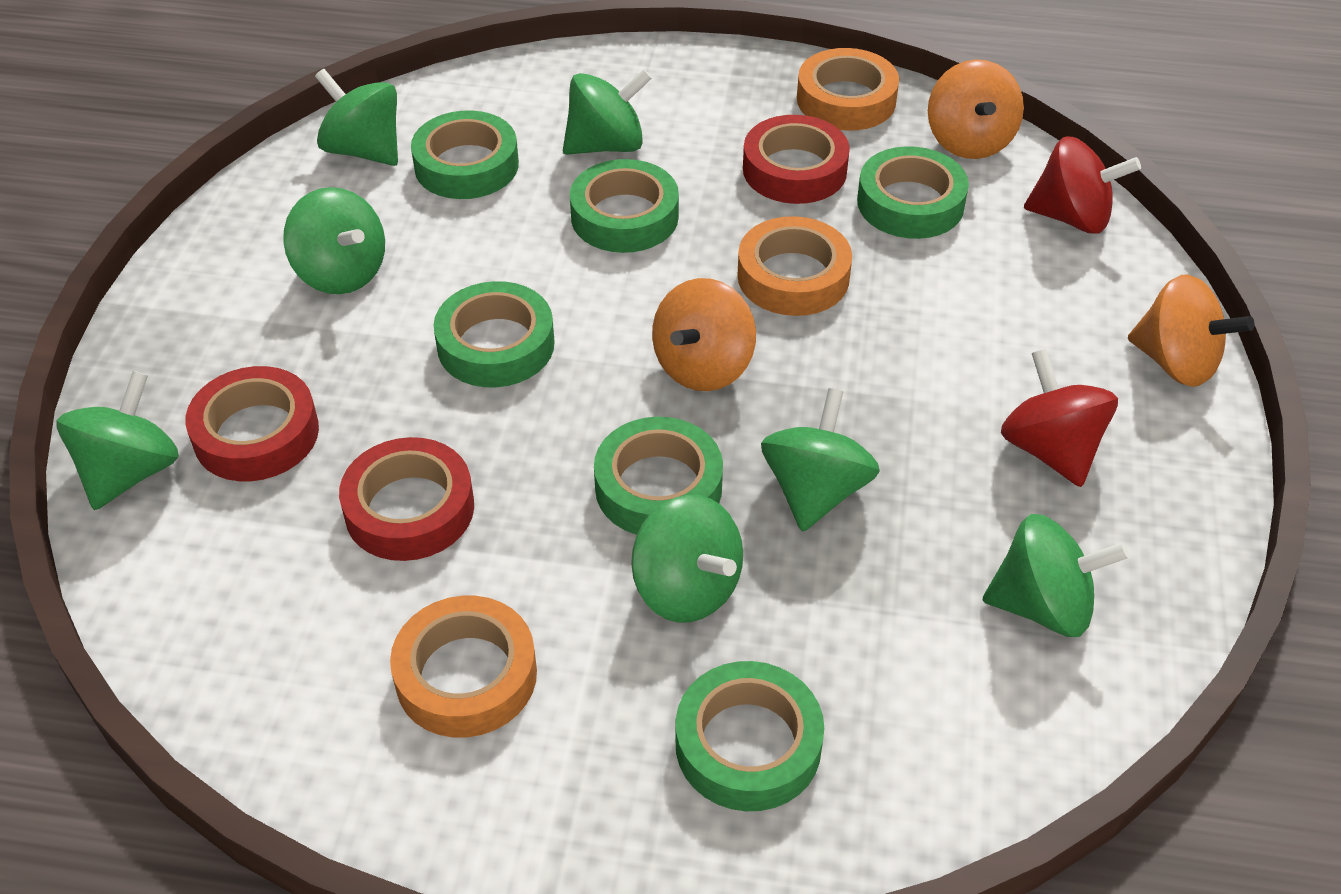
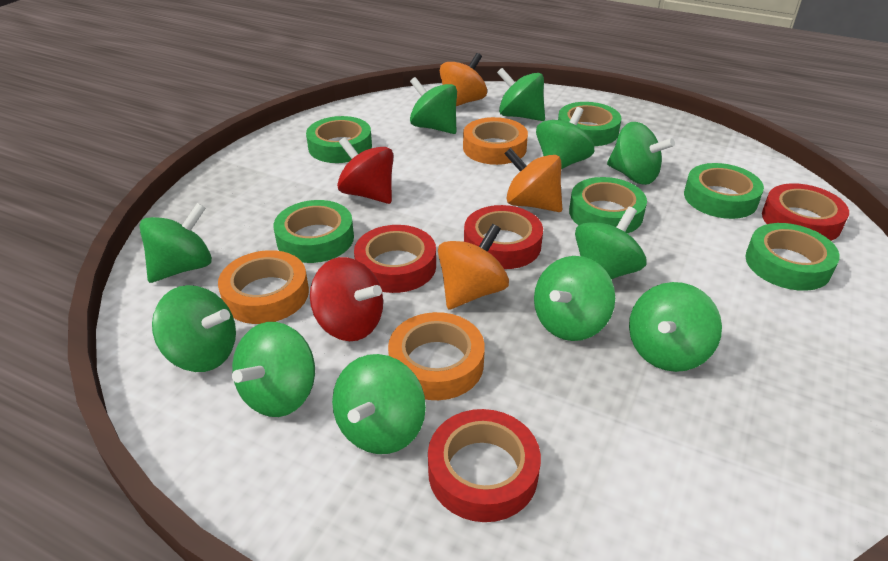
green spinning top: [56,371,179,510] [283,187,385,294] [315,69,398,166] [563,69,652,155] [631,495,743,623] [761,388,880,532] [982,514,1129,637] = 7 -> [139,203,212,283] [152,285,236,372] [232,322,315,417] [332,354,426,454] [410,77,457,134] [497,68,545,121] [534,256,615,341] [536,107,594,169] [575,207,647,280] [607,122,675,185] [629,282,722,372] = 11
red tape: [185,366,319,481] [339,437,474,561] [743,115,850,204] = 3 -> [354,225,436,293] [428,409,541,522] [464,205,543,269] [762,183,849,241] = 4

